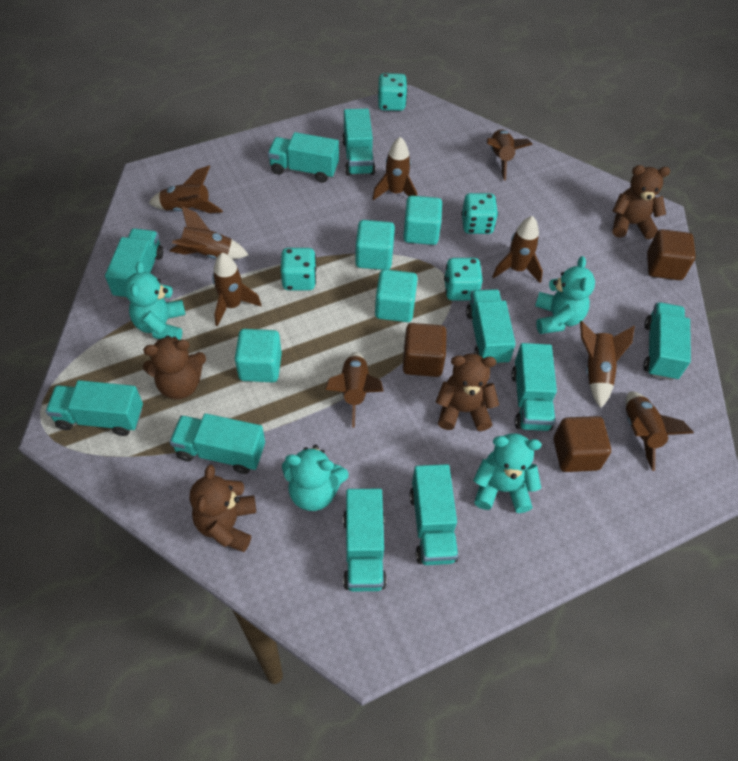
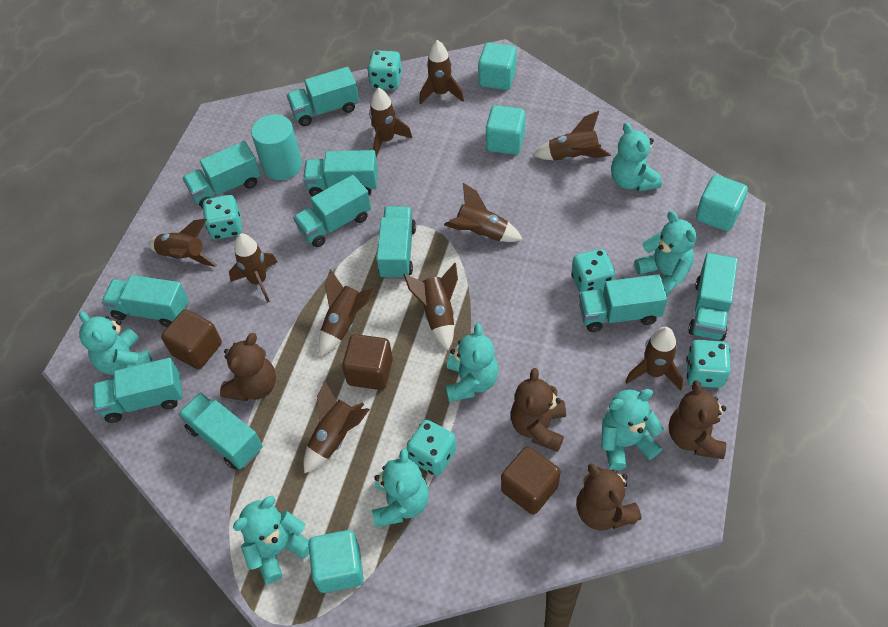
brown rocket: [149,166,223,213] [169,206,248,259] [212,253,261,326] [325,352,384,428] [372,137,417,200] [487,130,533,180] [492,216,543,283] [580,321,635,408] [625,391,694,471] = 9 -> [148,219,217,267] [229,234,278,303] [304,381,370,473] [319,269,376,356] [369,88,412,157] [403,263,458,350] [419,40,464,105] [444,183,523,242] [533,111,611,160] [625,327,683,391] = 10
turquoise cylinder: none = 0 -> [251,114,302,180] = 1
turquoise dice: [281,248,317,290] [378,73,407,111] [444,258,483,300] [461,193,498,234] = 4 -> [202,195,242,240] [368,50,402,90] [406,420,456,476] [571,249,615,293] [686,340,731,388] = 5
turquoise teddy bear: [125,261,186,340] [282,445,349,511] [473,433,542,513] [535,256,595,334] = 4 -> [79,311,153,375] [233,496,309,584] [372,449,429,527] [445,323,499,402] [601,389,664,470] [611,122,662,192] [634,211,697,295] = 7

